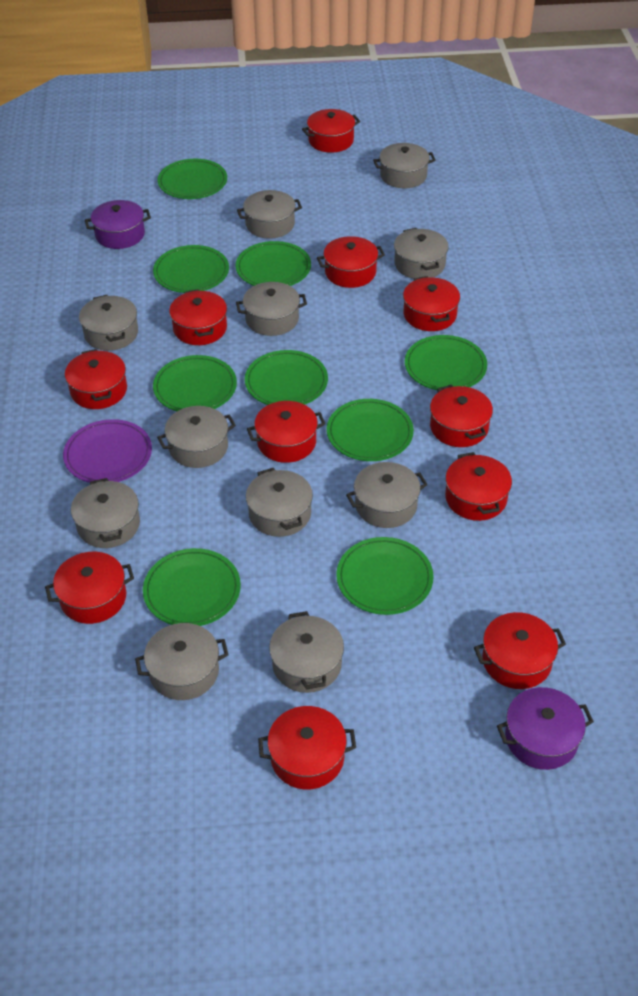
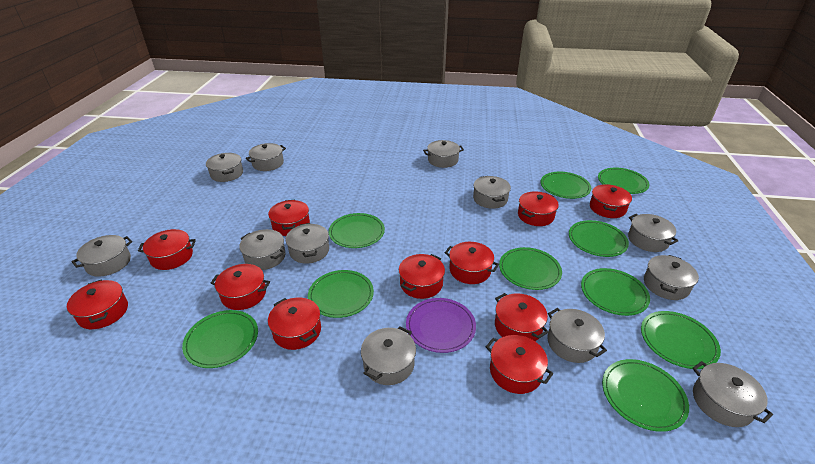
green plate: [143,548,241,626] [153,245,229,293] [153,355,237,411] [158,159,227,199] [236,241,311,286] [245,350,328,405] [327,399,414,461] [336,537,434,615] [405,335,487,390] = 9 -> [182,310,258,368] [308,270,374,318] [329,213,385,248] [499,247,562,290] [541,172,591,199] [569,220,629,257] [581,268,650,316] [598,168,650,194] [602,359,689,432] [641,311,721,369] = 10
grey pot: [71,478,140,548] [79,295,138,351] [135,623,228,700] [157,406,236,468] [236,282,307,336] [237,190,302,239] [246,468,313,537] [269,611,344,693] [346,462,428,528] [373,143,436,188] [394,228,449,279] = 11 -> [72,235,132,277] [206,153,243,182] [239,229,286,270] [246,143,286,171] [286,223,329,264] [361,326,416,385] [423,140,464,168] [473,176,511,209] [547,308,607,363] [628,214,679,252] [644,255,699,300] [692,361,773,427] = 12
purple pot: [85,200,151,249] [497,687,594,770] = 2 -> none = 0

